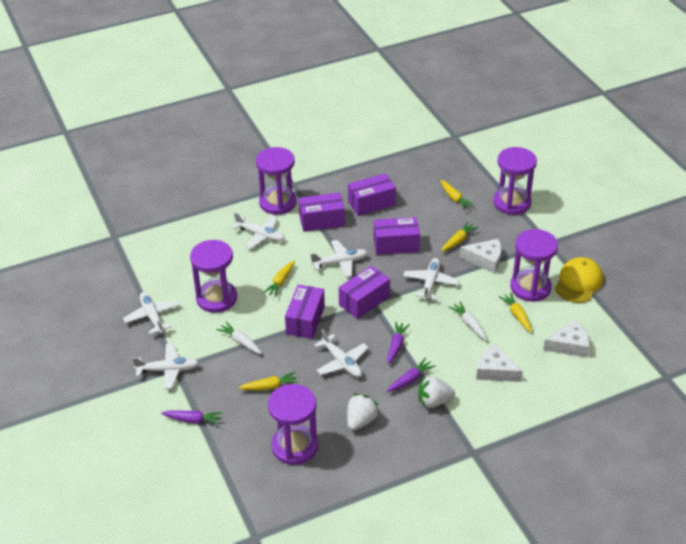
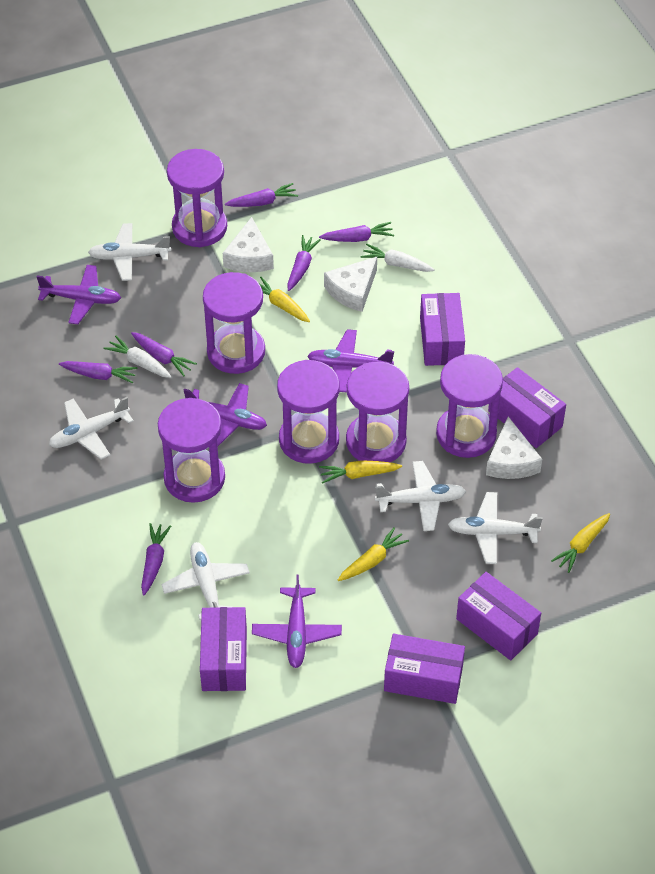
purple carrot: [161,411,222,425] [387,321,410,364] [387,358,436,392] = 3 -> [59,361,138,383] [131,332,197,376] [141,523,171,596] [225,183,298,207] [287,235,321,291] [319,222,394,242] = 6
purple hourglass: [190,240,237,313] [256,147,297,215] [268,384,318,465] [493,147,537,215] [510,229,558,302] = 5 -> [158,398,225,503] [167,149,227,247] [203,272,265,374] [277,360,340,464] [346,362,409,462] [436,354,503,458] = 6
purple plane: none = 0 -> [37,265,121,324] [184,383,267,446] [252,575,342,668] [307,329,394,392] = 4
white plane: [123,292,180,334] [132,343,199,389] [232,213,285,249] [310,240,368,277] [314,329,368,377] [403,258,459,300] = 6 -> [49,397,134,460] [88,223,171,281] [162,542,250,620] [375,461,466,531] [448,492,543,564] = 5
white strawberry: [347,394,380,431] [419,376,455,408] = 2 -> none = 0
yellow cap: [555,257,603,303] = 1 -> none = 0
yellow carrot: [239,372,299,390] [263,260,295,297] [440,180,475,210] [441,221,478,252] [498,292,532,332] = 5 -> [260,277,310,322] [319,460,402,484] [338,527,409,581] [551,513,610,573] = 4

